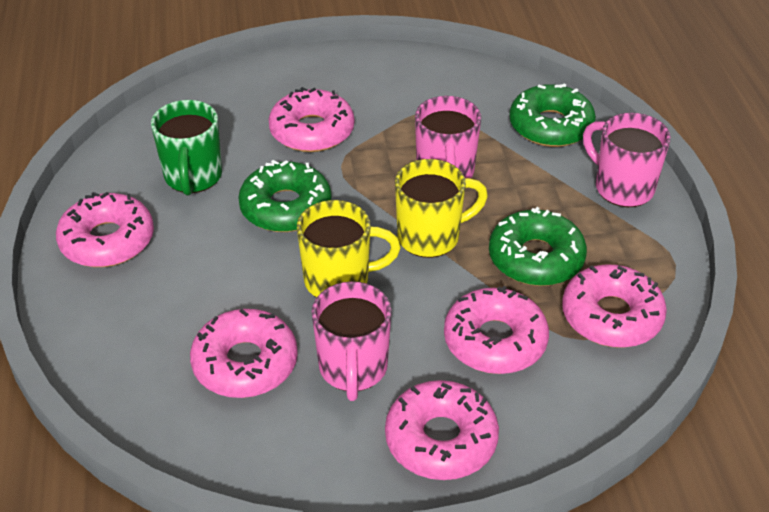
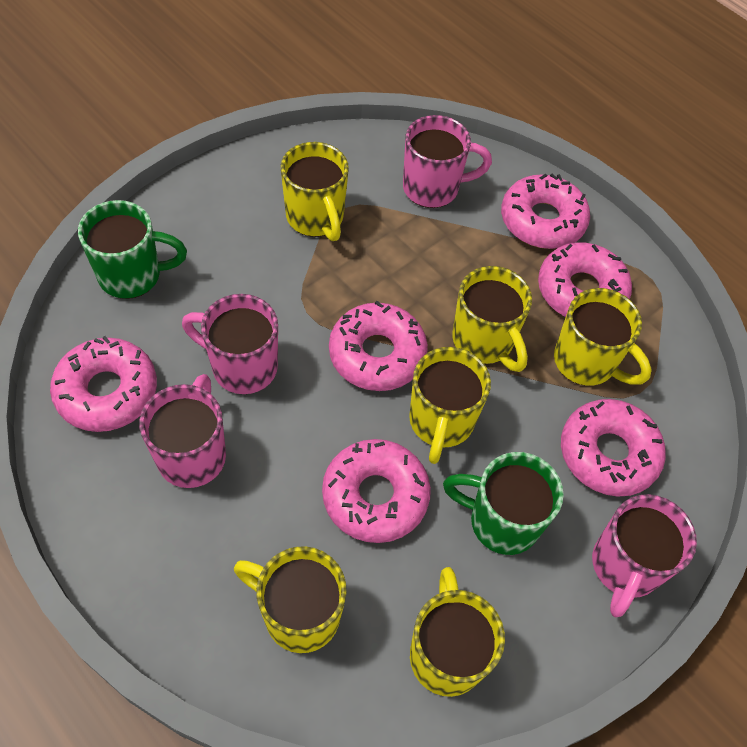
green donut: [238,160,331,232] [489,207,587,286] [509,83,596,147] = 3 -> none = 0
green mug: [151,100,222,195] = 1 -> [78,200,187,299] [443,452,564,555] = 2
pink mug: [311,281,392,401] [415,96,481,179] [583,113,671,207] = 3 -> [139,374,226,488] [182,294,278,394] [403,115,492,208] [592,494,697,617] = 4
yellow mug: [297,200,401,298] [395,159,488,258] = 2 -> [234,546,347,653] [281,142,349,241] [409,347,491,464] [410,567,505,697] [452,266,532,372] [554,288,652,386] = 6

